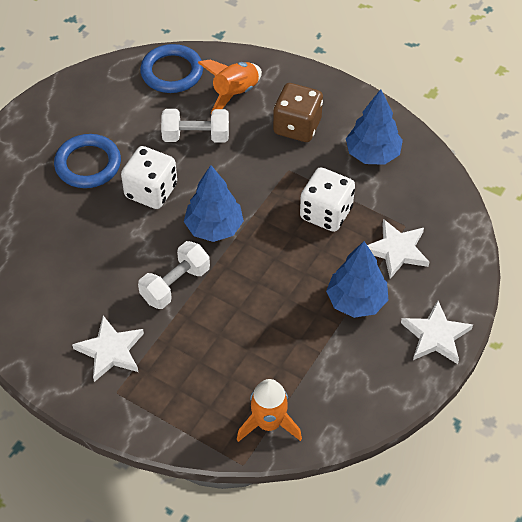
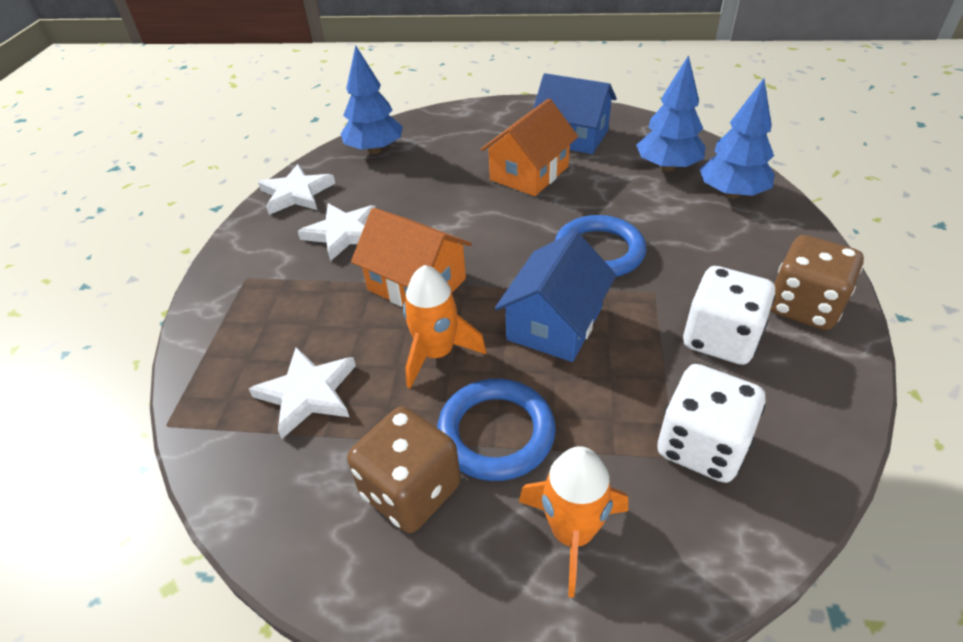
blue house: none = 0 -> [495,231,616,362] [533,73,617,154] = 2
brown dice: [273,83,323,142] = 1 -> [347,406,461,533] [770,235,864,330] = 2
orange house: none = 0 -> [351,208,472,307] [481,99,578,196] = 2
white dumbbell: [138,241,210,309] [161,109,229,143] = 2 -> none = 0

